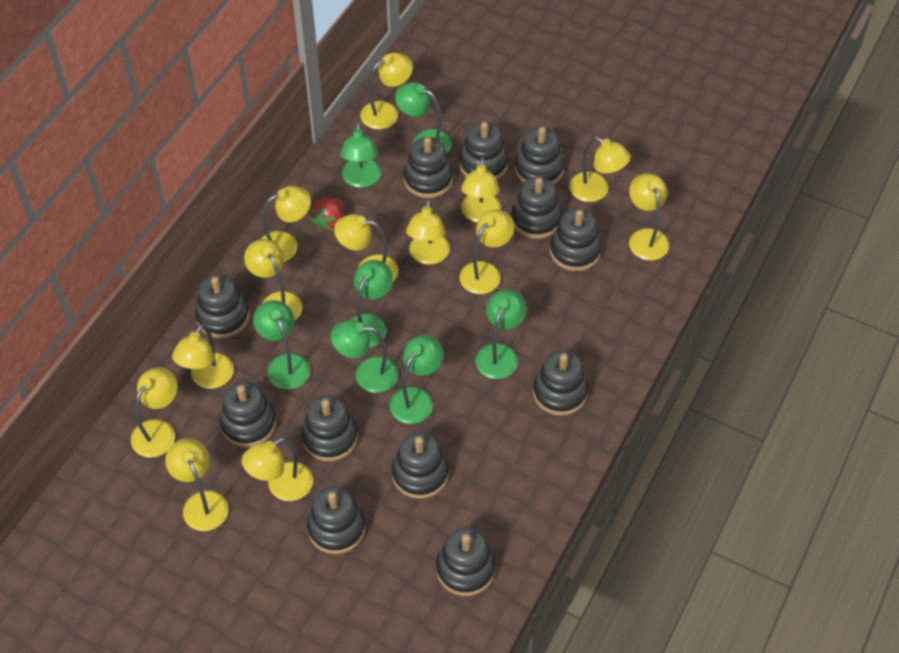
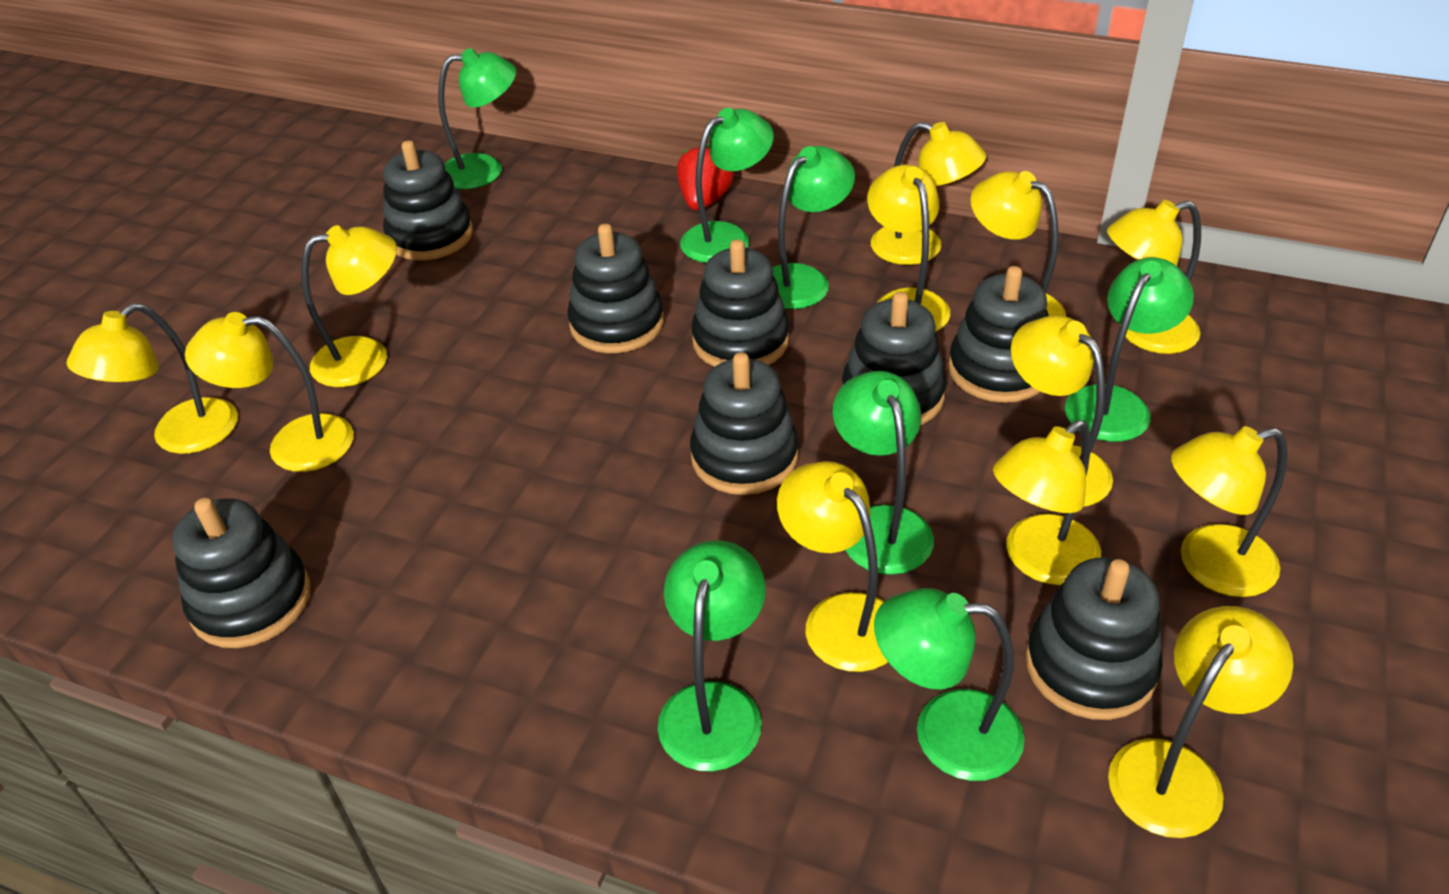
black stacking toy: [195,274,249,338] [220,381,276,447] [301,395,358,461] [307,486,366,554] [392,432,449,499] [404,137,453,198] [436,527,495,596] [459,122,508,180] [511,177,562,239] [515,127,564,184] [533,350,588,416] [550,208,601,271] = 12 -> [172,498,311,648] [383,140,473,260] [567,224,664,353] [690,352,799,495] [691,239,789,367] [842,292,946,425] [948,266,1049,403] [1025,557,1163,720] = 8
yellow lamp: [131,367,178,458] [165,438,228,531] [172,324,234,389] [242,438,313,501] [244,239,302,321] [261,186,311,262] [334,214,398,281] [360,53,413,129] [406,199,450,264] [460,210,514,294] [461,158,501,222] [569,137,631,202] [629,173,669,261] = 13 -> [67,303,238,454] [185,312,354,472] [301,225,397,387] [777,461,888,672] [867,164,950,332] [871,122,986,265] [970,171,1066,317] [993,420,1101,585] [1011,316,1113,507] [1107,200,1201,354] [1108,606,1293,838] [1171,426,1288,597] = 12

